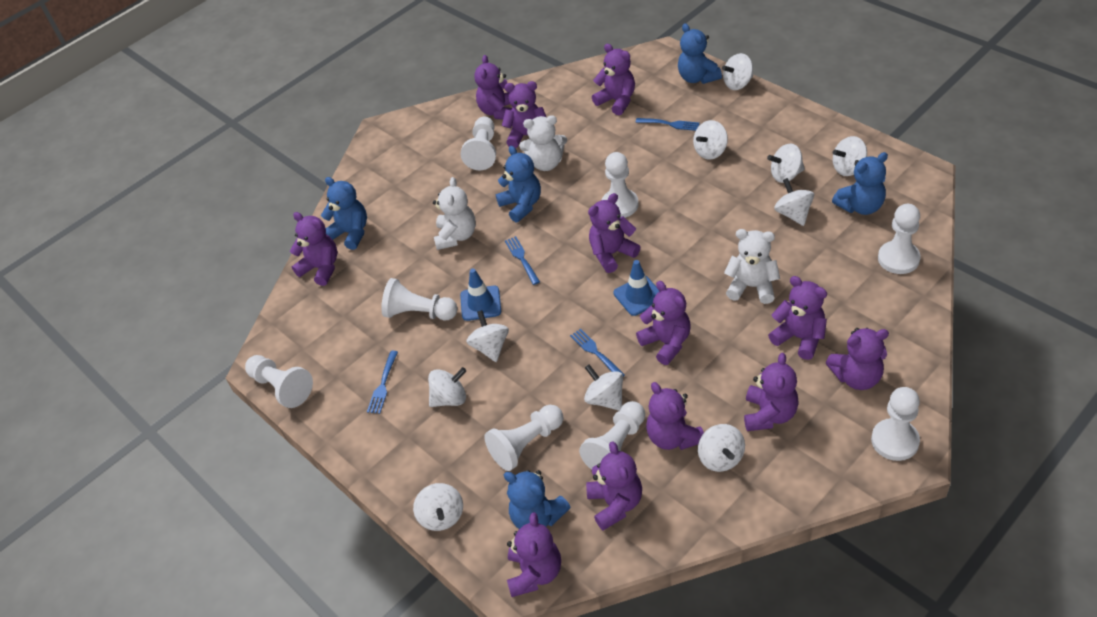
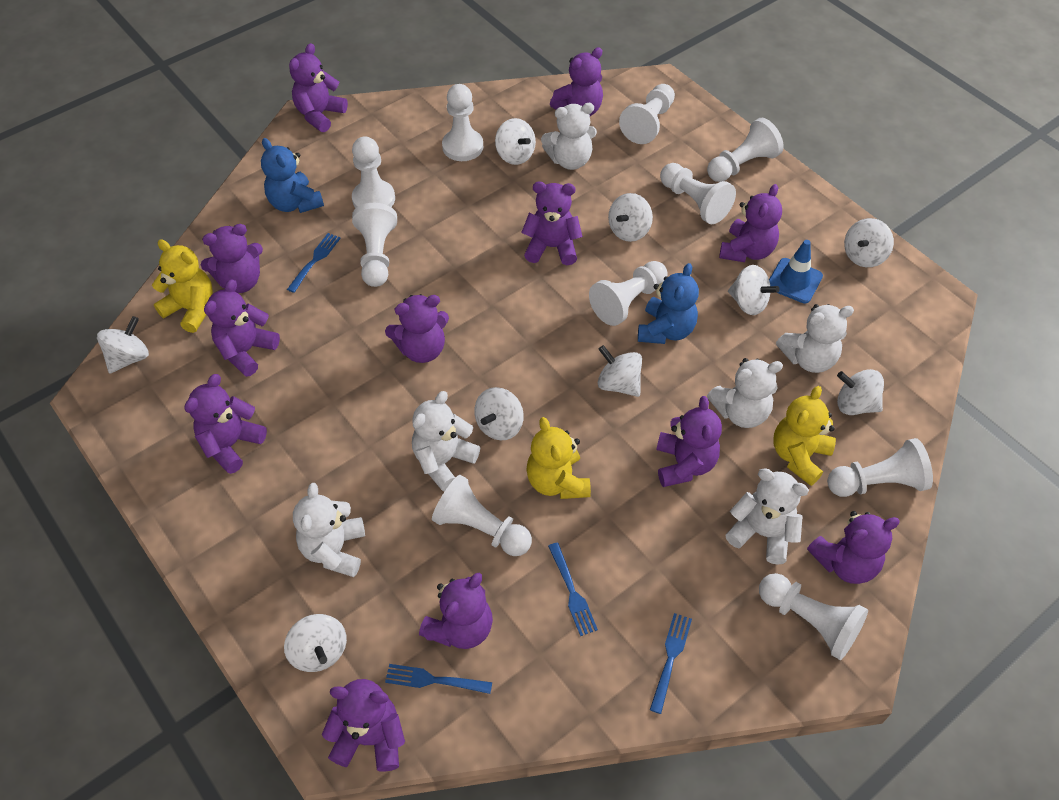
blue teddy bear: [321,177,367,250] [496,146,541,222] [504,470,571,529] [678,23,722,84] [832,152,888,215] = 5 -> [261,138,324,213] [638,263,699,344] = 2
blue traffic cone: [460,269,501,321] [613,260,659,316] = 2 -> [769,240,823,303] = 1
white pawn: [245,355,313,408] [381,278,457,321] [461,117,496,170] [484,405,564,471] [579,401,645,470] [602,152,638,218] [871,387,920,461] [878,204,921,274] = 8 -> [352,136,395,208] [352,203,397,287] [432,475,532,556] [442,84,483,161] [589,261,668,326] [619,84,675,144] [660,163,736,224] [707,118,784,182] [759,573,868,660] [827,438,933,497] = 10
white spinning top: [413,483,463,531] [428,367,466,407] [467,310,509,362] [584,364,623,411] [693,120,728,160] [698,424,745,472] [722,53,753,90] [767,143,805,183] [774,178,814,226] [833,136,867,176] = 10 -> [97,316,149,374] [284,614,347,672] [474,387,524,440] [495,118,536,165] [598,345,642,397] [608,193,653,242] [728,265,780,315] [837,369,884,415] [844,218,894,267] = 9
white teddy bear: [433,177,476,250] [519,115,567,171] [724,229,780,304] = 3 -> [293,483,365,577] [412,391,480,491] [541,103,597,170] [707,358,783,428] [726,468,809,565] [776,304,854,373] = 6
yellow teddy bear: none = 0 -> [152,239,213,333] [526,417,591,499] [773,386,836,486] = 3

